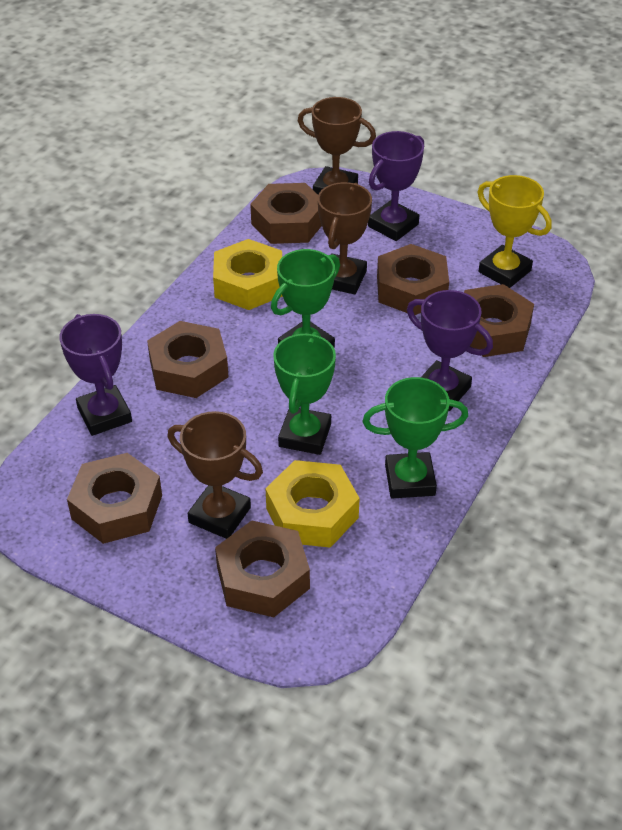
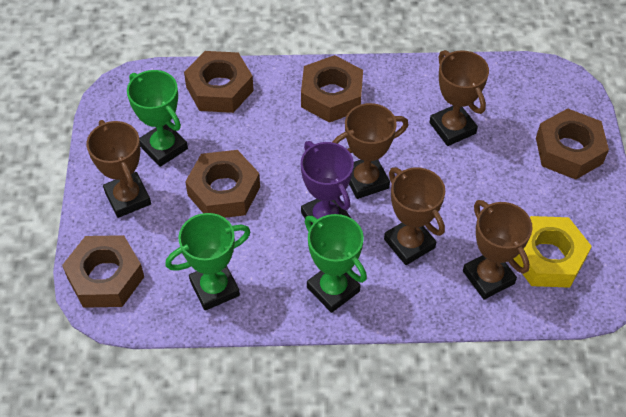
brown nut: [67,453,162,544] [147,321,229,398] [215,520,310,617] [250,183,322,244] [377,244,449,315] [464,284,534,357] = 6 -> [62,235,144,308] [184,51,254,113] [185,150,260,218] [301,55,363,123] [536,108,609,180] = 5
brown trophy: [168,411,263,539] [298,97,376,194] [318,182,372,294] = 3 -> [86,120,151,218] [332,103,408,199] [384,167,445,265] [429,50,489,146] [463,200,533,300] = 5
purple trophy: [59,314,132,436] [368,131,424,241] [407,290,493,411] = 3 -> [301,141,354,225] = 1
yellow nut: [213,239,283,310] [265,460,360,548] = 2 -> [514,216,592,288] = 1
yellow trophy: [478,175,552,288] = 1 -> none = 0

